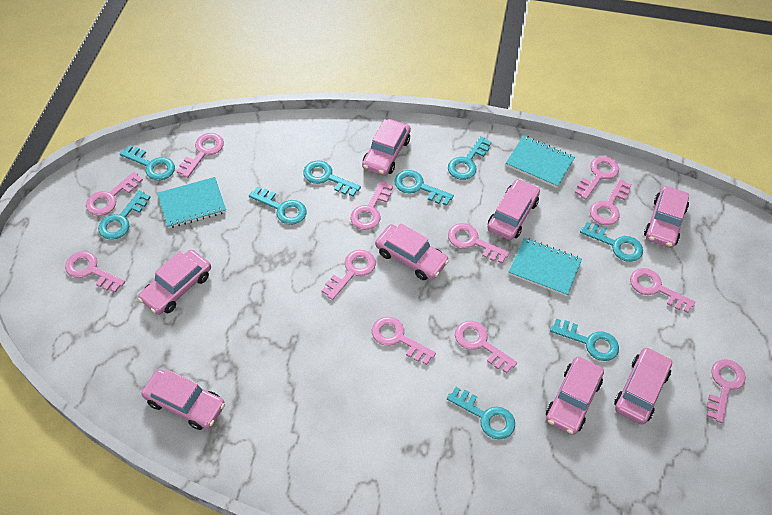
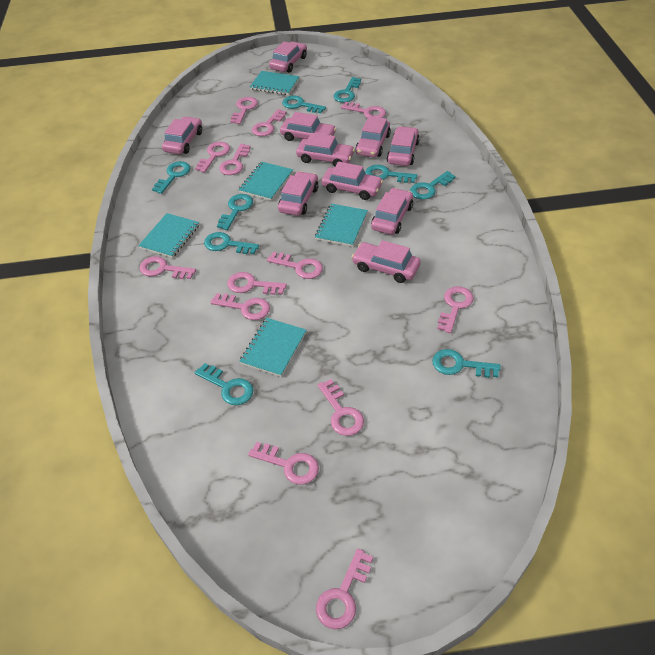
pink car: [138,250,211,315] [141,369,225,430] [362,119,411,176] [375,223,449,280] [487,179,540,240] [546,357,604,435] [614,347,672,425] [644,186,689,248] = 8 -> [162,116,202,154] [269,41,307,73] [278,171,319,216] [280,112,337,141] [296,133,355,167] [322,162,383,200] [352,240,421,283] [355,116,391,157] [371,188,413,235] [387,126,420,166] = 10
pink key: [65,251,125,293] [86,172,143,216] [177,133,224,178] [322,250,376,300] [351,181,393,230] [372,317,436,365] [448,223,510,263] [455,321,517,373] [574,156,619,200] [590,179,631,225] [630,268,696,313] [706,359,746,423] = 12 -> [140,256,196,279] [195,142,230,173] [210,293,270,320] [219,144,250,175] [227,272,287,295] [230,97,258,124] [248,442,319,485] [252,109,287,136] [267,252,323,279] [316,548,373,629] [318,379,364,436] [341,102,386,118] [437,286,474,333] = 13
turquoise notebook: [158,177,226,228] [506,135,575,188] [509,237,582,296] = 3 -> [138,213,199,258] [239,162,293,201] [239,318,306,377] [250,71,300,95] [315,204,368,247] = 5

